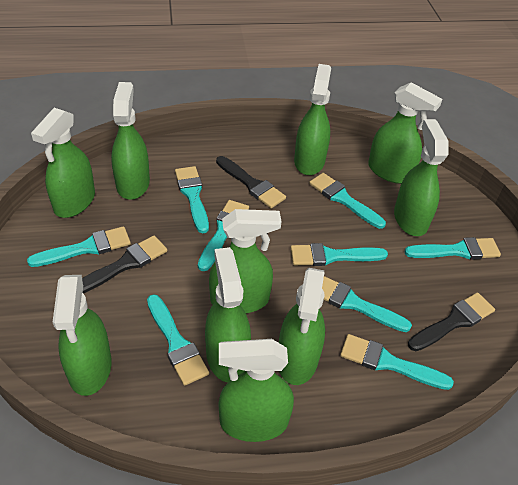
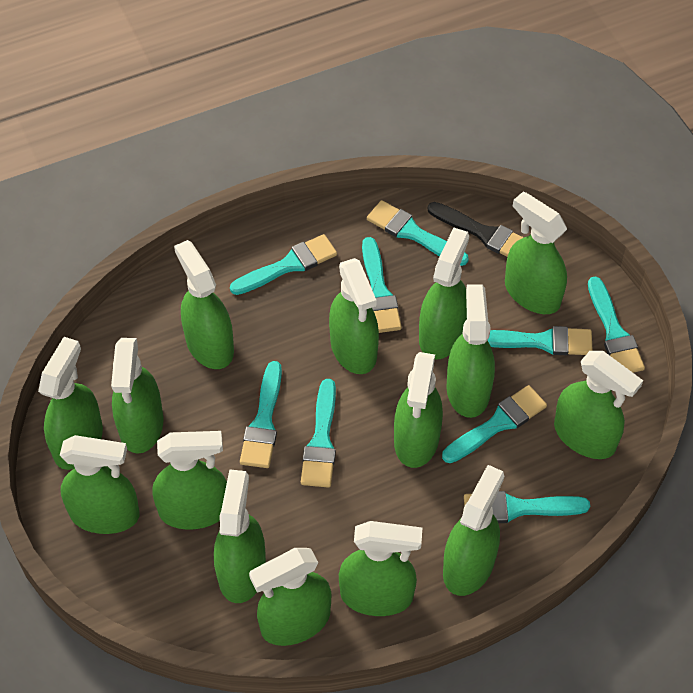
black brush: [82,236,167,293] [216,156,286,208] [408,293,495,351] = 3 -> [428,202,524,257] = 1
green spray bottle: [31,108,95,218] [53,275,112,396] [111,82,150,200] [205,247,251,383] [209,209,282,313] [219,339,294,442] [279,268,325,385] [294,64,331,175] [368,82,442,184] [394,119,449,236] = 10 -> [38,337,103,470] [60,435,139,534] [111,338,163,454] [152,431,227,530] [174,240,234,369] [214,469,266,603] [249,548,331,646] [329,258,379,374] [339,521,422,616] [394,352,443,468] [419,228,469,360] [443,465,504,596] [447,284,495,418] [505,191,567,314] [554,351,643,459] = 15

